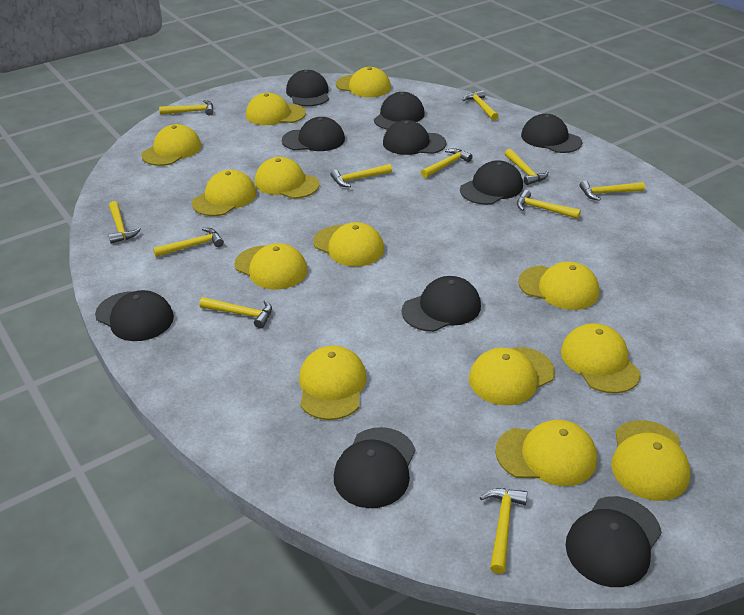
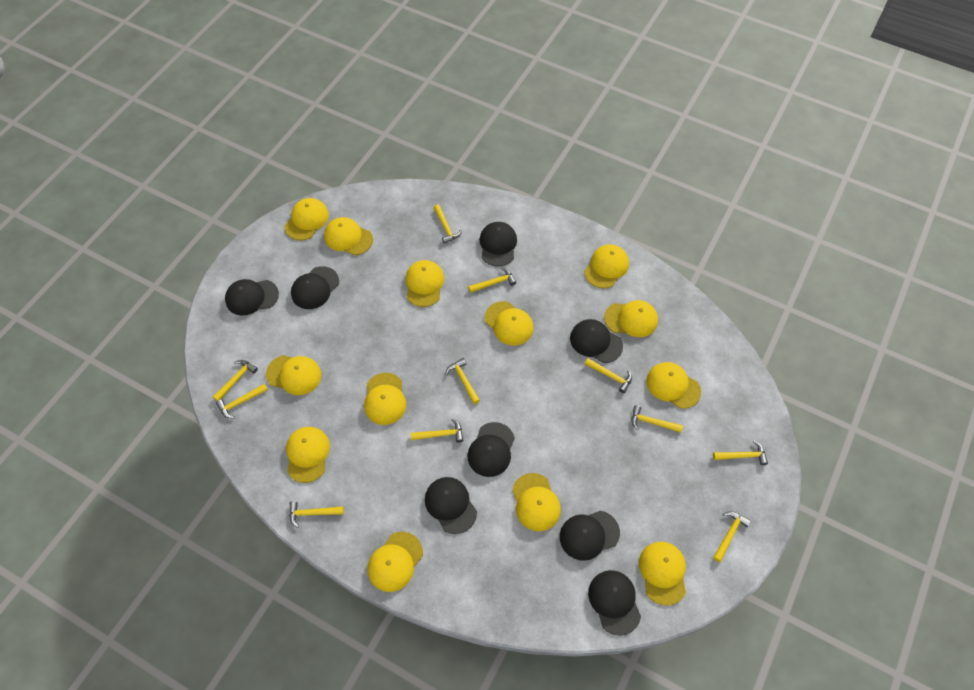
black cap: [95,290,174,341] [282,117,345,151] [286,70,329,106] [334,427,415,508] [374,92,424,130] [383,120,446,155] [402,276,481,332] [460,160,523,205] [521,114,582,153] [565,496,662,587] = 10 -> [225,279,279,316] [291,266,339,309] [425,477,477,534] [468,422,515,477] [479,222,517,267] [560,511,620,561] [570,319,623,363] [588,570,641,636] = 8

